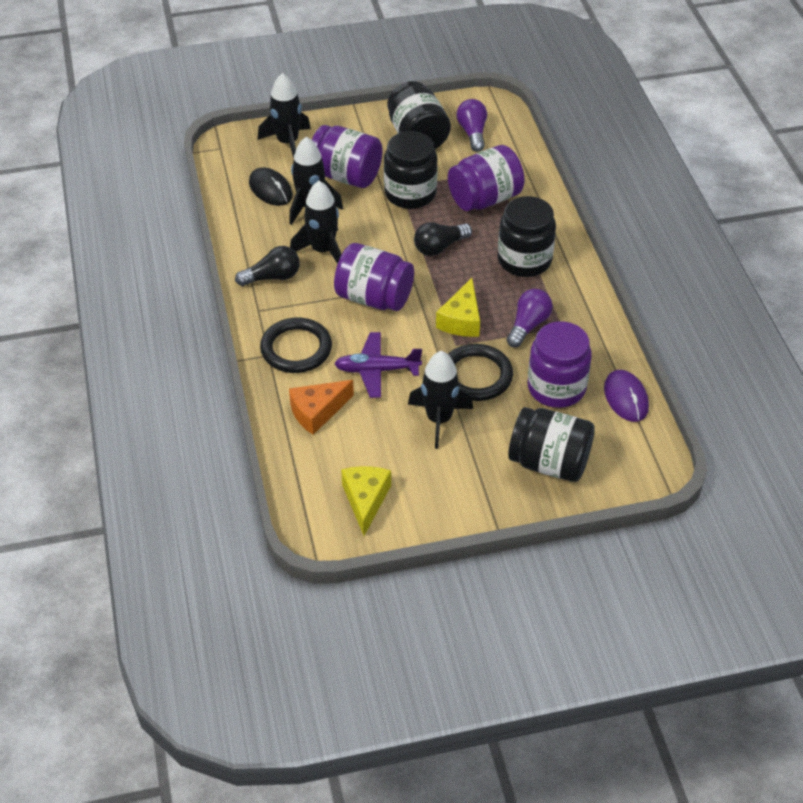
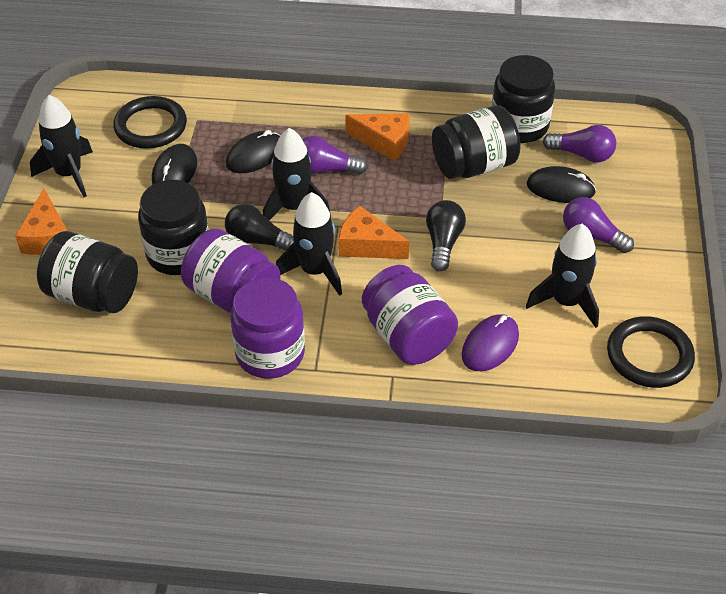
black mouse: [249,168,293,206] = 1 -> [152,144,197,185] [226,130,280,173] [527,166,596,203] = 3
orange cheese: [289,380,354,435] = 1 -> [15,188,67,255] [338,206,409,259] [345,113,410,161] = 3
purple jar: [312,125,383,188] [334,243,414,311] [448,145,525,211] [527,321,592,408] = 4 -> [181,228,280,313] [230,277,305,379] [362,265,458,365] = 3
purple light bulb: [456,99,487,152] [507,289,553,347] = 2 -> [302,136,368,175] [543,125,616,162] [563,197,634,253] = 3
purple plane: [334,332,422,398] = 1 -> none = 0
yellow cheese: [341,466,391,536] [436,278,480,337] = 2 -> none = 0

